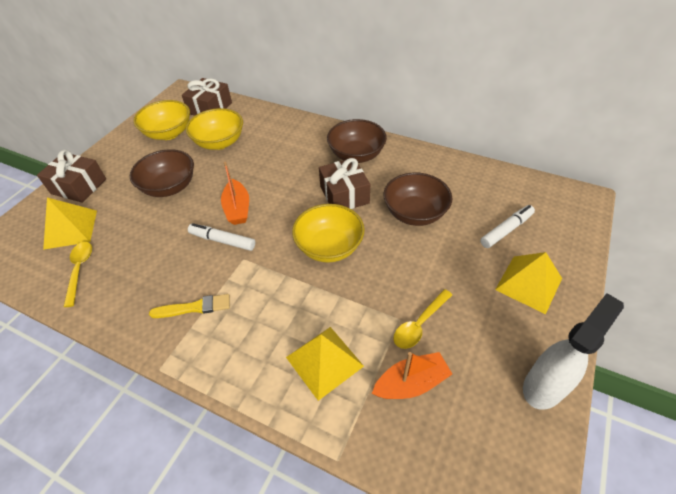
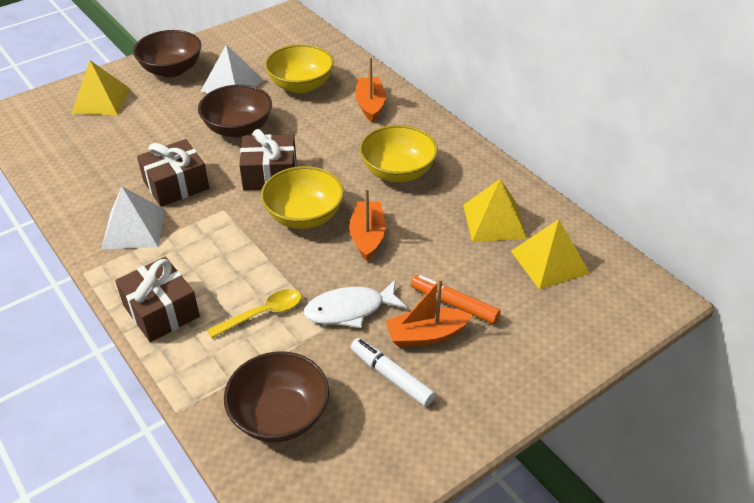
orange boat: [221,162,249,225] [372,352,452,399] = 2 -> [349,188,386,261] [355,57,386,123] [385,278,473,347] = 3
orange marker: none = 0 -> [411,275,501,324] = 1
white fish: none = 0 -> [304,280,407,328] = 1
white marker: [188,223,255,251] [480,205,535,248] = 2 -> [350,338,436,407] = 1
white pyramid: none = 0 -> [101,186,165,249] [201,45,263,93] = 2
white spray bottle: [523,293,624,410] = 1 -> none = 0
yellow brush: [149,294,230,318] = 1 -> none = 0
yellow spoon: [64,242,92,307] [394,289,452,349] = 2 -> [207,289,302,338] = 1

